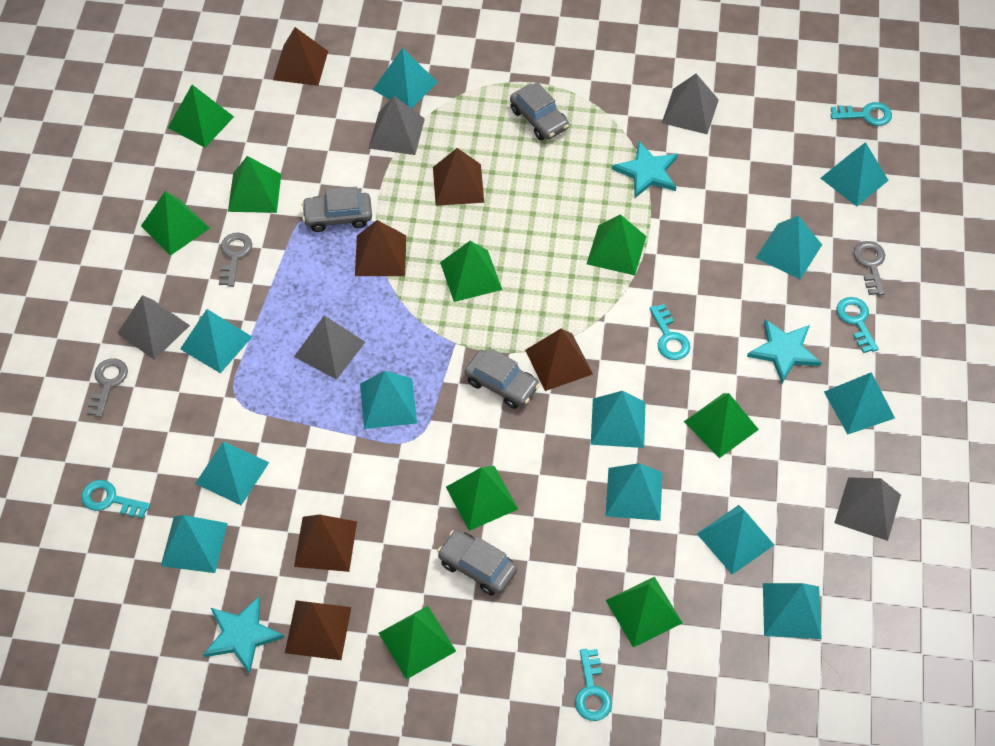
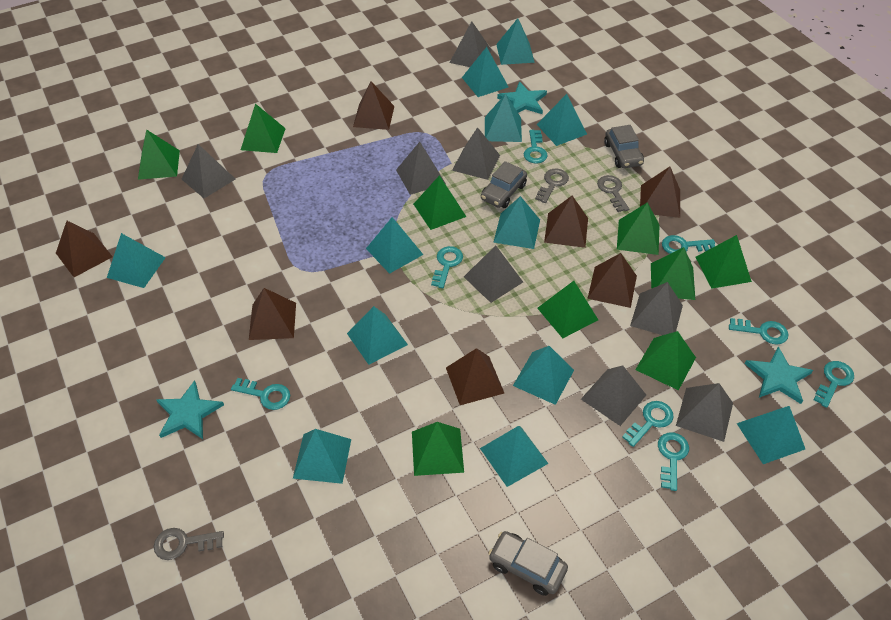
brown pyramid: [273,27,328,86] [285,600,351,660] [294,514,357,572] [355,220,406,276] [433,148,484,206] [525,329,593,391] = 6 -> [56,221,113,277] [249,288,296,340] [353,81,394,130] [446,348,504,405] [544,196,588,248] [587,253,637,308] [640,166,680,218] = 7
grey car: [302,187,372,232] [437,530,518,596] [465,348,540,409] [510,82,569,140] = 4 -> [481,161,527,208] [488,531,568,596] [604,125,644,168] = 3
grey pyramid: [117,295,190,360] [294,316,365,380] [369,96,425,155] [662,74,719,134] [834,477,901,541] = 5 -> [181,144,235,198] [396,142,446,195] [449,21,492,67] [452,127,500,180] [464,245,523,303] [581,365,646,426] [630,282,683,335] [676,383,733,442] = 8
turquoise key: [81,480,150,519] [575,649,612,721] [650,304,690,360] [831,102,892,126] [836,297,879,353] = 5 -> [231,378,290,410] [431,246,463,288] [524,130,548,164] [622,401,674,447] [658,432,689,491] [662,235,715,254] [729,318,789,345] [814,361,854,408] = 8

